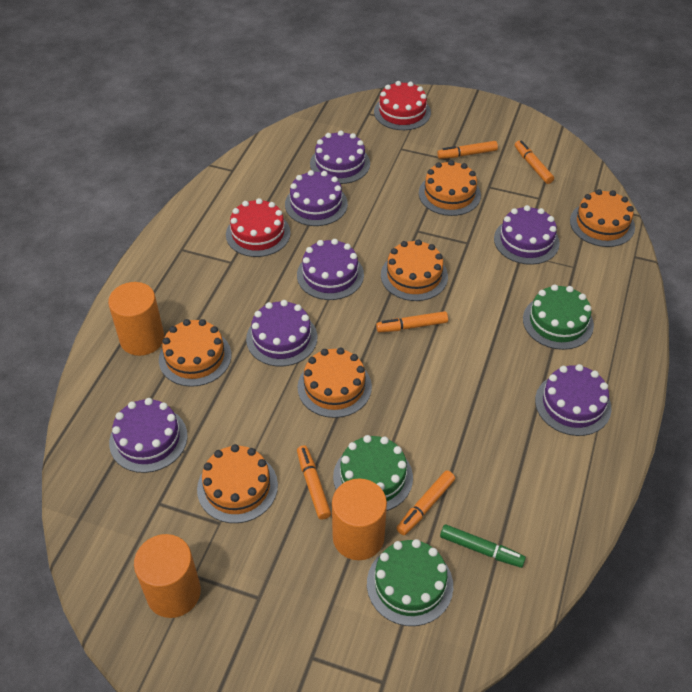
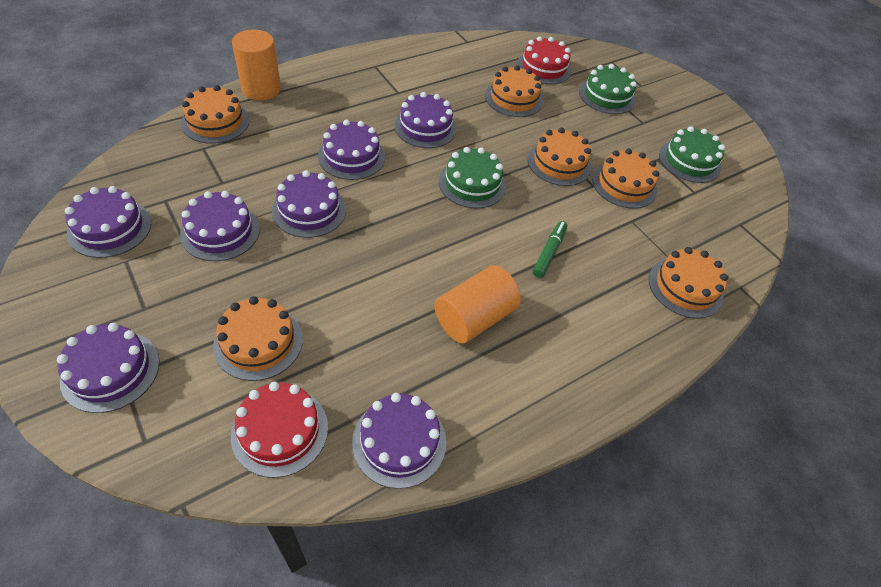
orange cylinder: [108,282,164,356] [134,534,201,618] [332,479,387,560] = 3 -> [232,29,281,100] [435,265,521,343] = 2
orange marker: [297,445,331,520] [376,311,448,333] [396,470,455,535] [437,141,498,159] [515,140,554,184] = 5 -> none = 0

